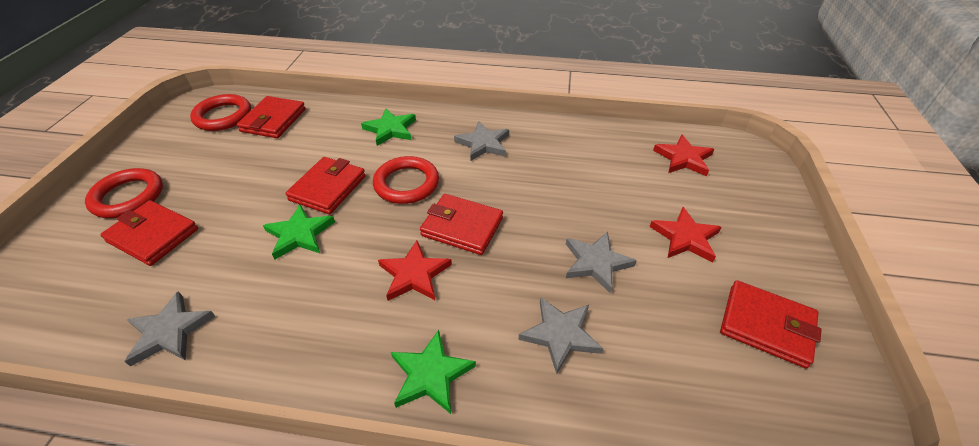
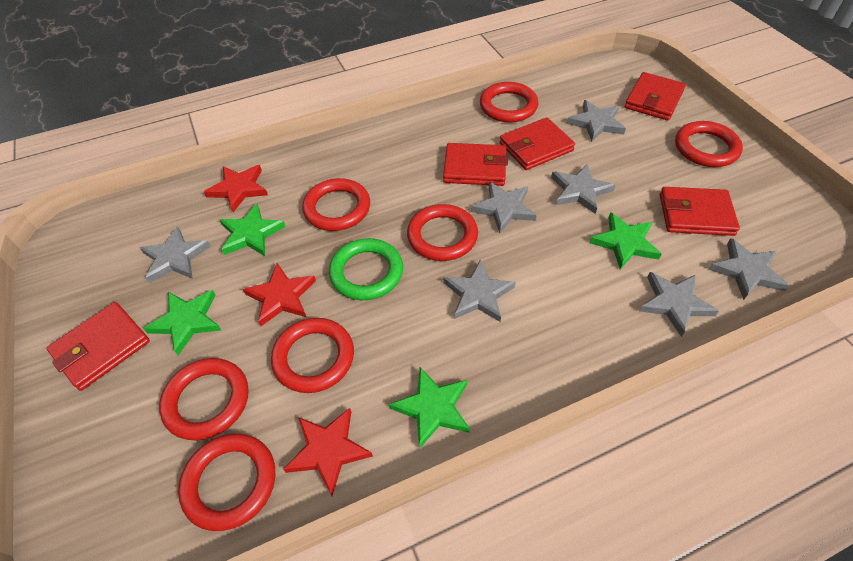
green ring: none = 0 -> [329,238,403,300] = 1
green star: [263,204,335,259] [361,109,416,146] [391,330,476,414] = 3 -> [143,290,221,355] [220,204,286,256] [389,367,470,449] [589,212,662,269] = 4
grey star: [125,291,216,367] [454,121,509,161] [518,297,603,374] [566,232,637,294] = 4 -> [140,226,211,283] [443,259,516,322] [471,182,537,233] [551,164,615,214] [566,100,626,142] [639,272,719,337] [709,238,789,300] = 7
red ring: [85,168,163,218] [190,94,251,131] [373,156,439,204] = 3 -> [159,358,248,440] [178,434,275,531] [271,318,354,393] [302,178,370,231] [407,204,478,261] [480,82,538,123] [675,121,743,167] = 7

